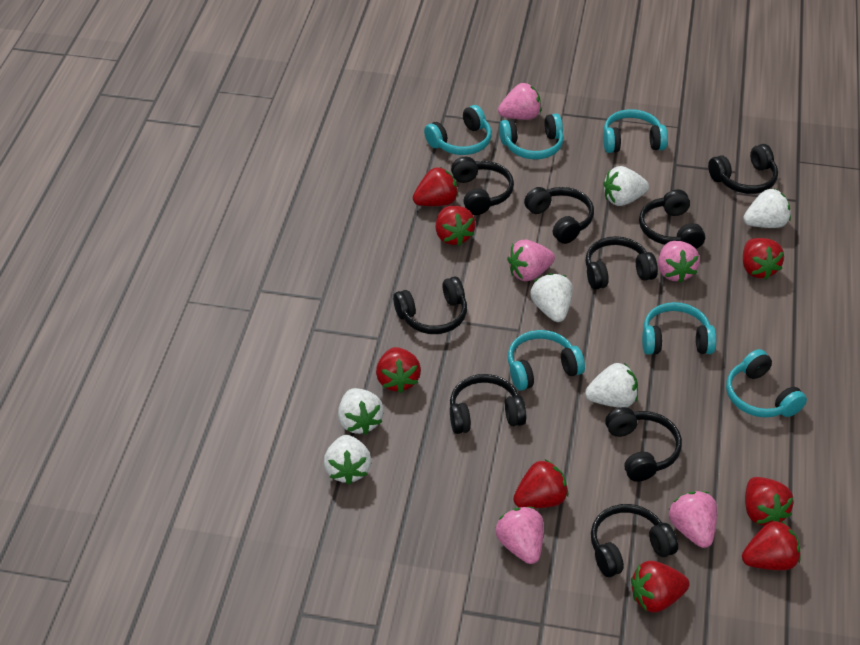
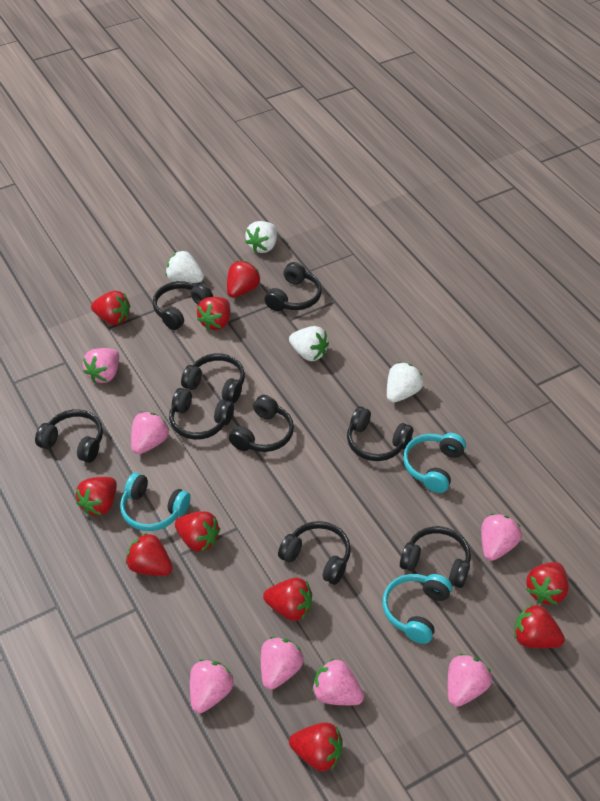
pink strawberry: [496,507,544,564] [498,83,541,120] [507,239,555,281] [658,241,700,283] [669,491,717,548] = 5 -> [83,348,119,383] [131,411,169,454] [190,659,234,713] [261,637,304,690] [312,658,364,705] [448,654,492,707] [481,514,522,561] = 7
red strawberry: [376,347,421,393] [413,167,458,206] [435,206,475,246] [513,459,568,508] [631,561,690,613] [742,521,801,570] [743,238,784,279] [745,477,794,526] = 8 -> [76,477,117,516] [91,291,131,325] [126,533,173,576] [175,511,220,552] [197,297,230,331] [227,261,260,298] [263,578,312,621] [289,722,343,771] [514,604,565,648] [526,562,569,605] = 10
turquoise headphones: [424,105,492,155] [499,114,564,159] [508,330,585,391] [603,109,668,153] [642,302,716,355] [726,349,807,418] = 6 -> [120,473,191,531] [382,574,452,644] [403,433,466,493] = 3
white strawberry: [324,435,371,485] [338,388,383,435] [530,273,573,322] [585,363,638,408] [603,166,649,206] [743,189,791,228] = 6 -> [166,250,204,283] [245,221,277,253] [289,326,329,361] [387,362,423,402] = 4

